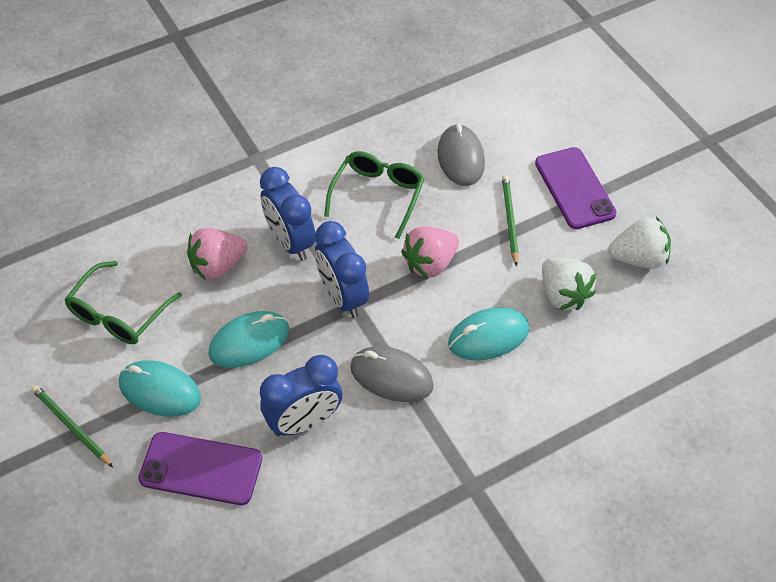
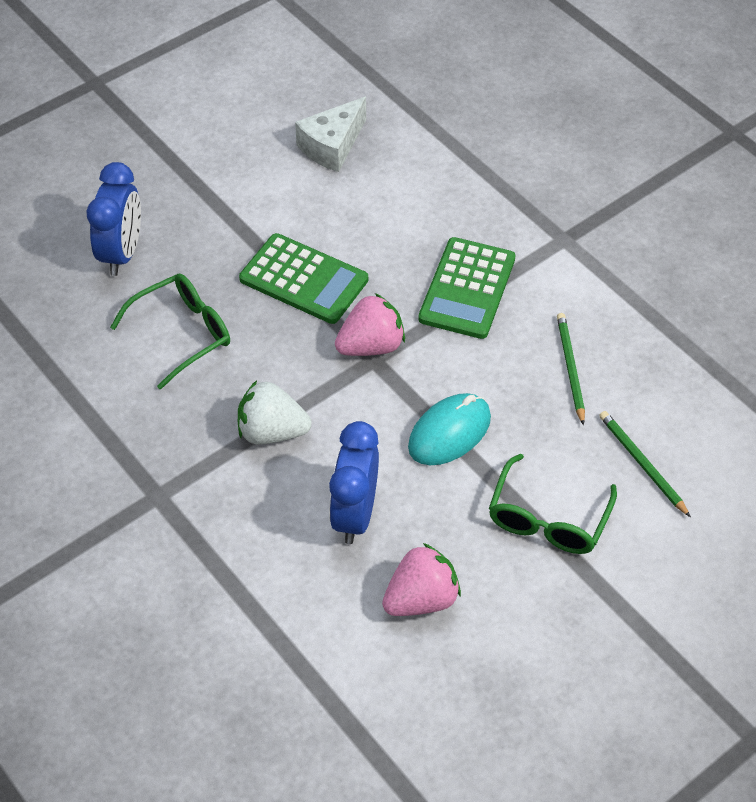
blue clock: [260,167,315,261] [260,355,342,436] [315,221,369,318] = 3 -> [87,162,141,276] [329,421,379,544] = 2
green calculator: none = 0 -> [239,233,368,324] [418,237,516,339] = 2
grey mouse: [350,346,434,402] [437,123,485,186] = 2 -> none = 0
purple phone: [138,432,262,505] [535,147,617,229] = 2 -> none = 0
turquoise mouse: [119,360,201,417] [208,311,290,368] [448,307,529,361] = 3 -> [408,393,491,465] = 1
white cheese: none = 0 -> [295,97,366,172] = 1
white strawberry: [542,258,596,310] [608,217,671,269] = 2 -> [238,381,312,444] = 1

